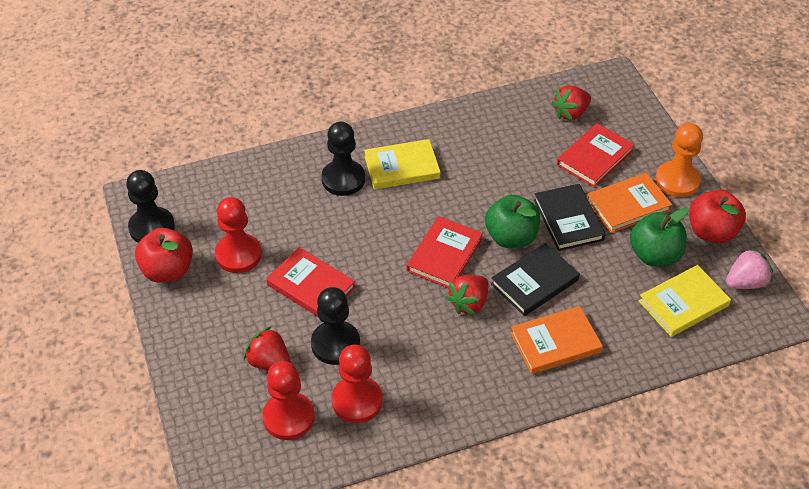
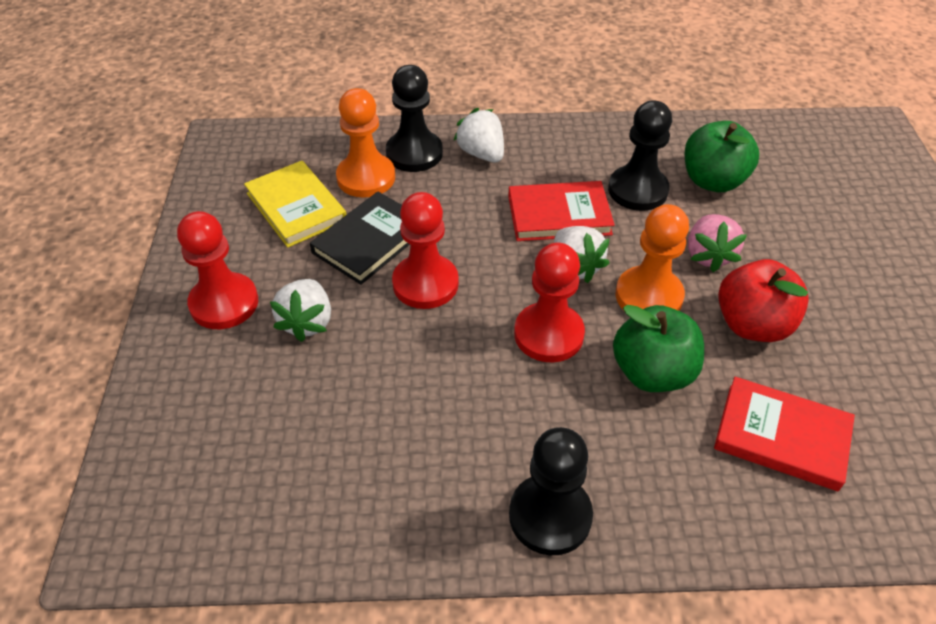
black book: [491,243,580,316] [534,184,606,251] = 2 -> [310,192,410,285] = 1
orange book: [510,306,603,374] [587,173,672,233] = 2 -> none = 0
orange pawn: [655,123,703,197] = 1 -> [336,88,395,198] [616,204,689,311] = 2
red apple: [135,228,193,283] [689,190,746,243] = 2 -> [718,259,809,342] = 1
red book: [266,247,355,317] [407,216,483,288] [557,123,634,188] = 3 -> [508,181,615,241] [714,377,855,491] = 2
red strawberry: [244,326,291,371] [446,275,489,316] [551,85,591,121] = 3 -> none = 0
white strawberry: none = 0 -> [270,279,331,342] [454,108,504,162] [554,226,610,283] = 3
yellow book: [364,139,440,190] [639,265,731,337] = 2 -> [244,161,346,248] = 1

